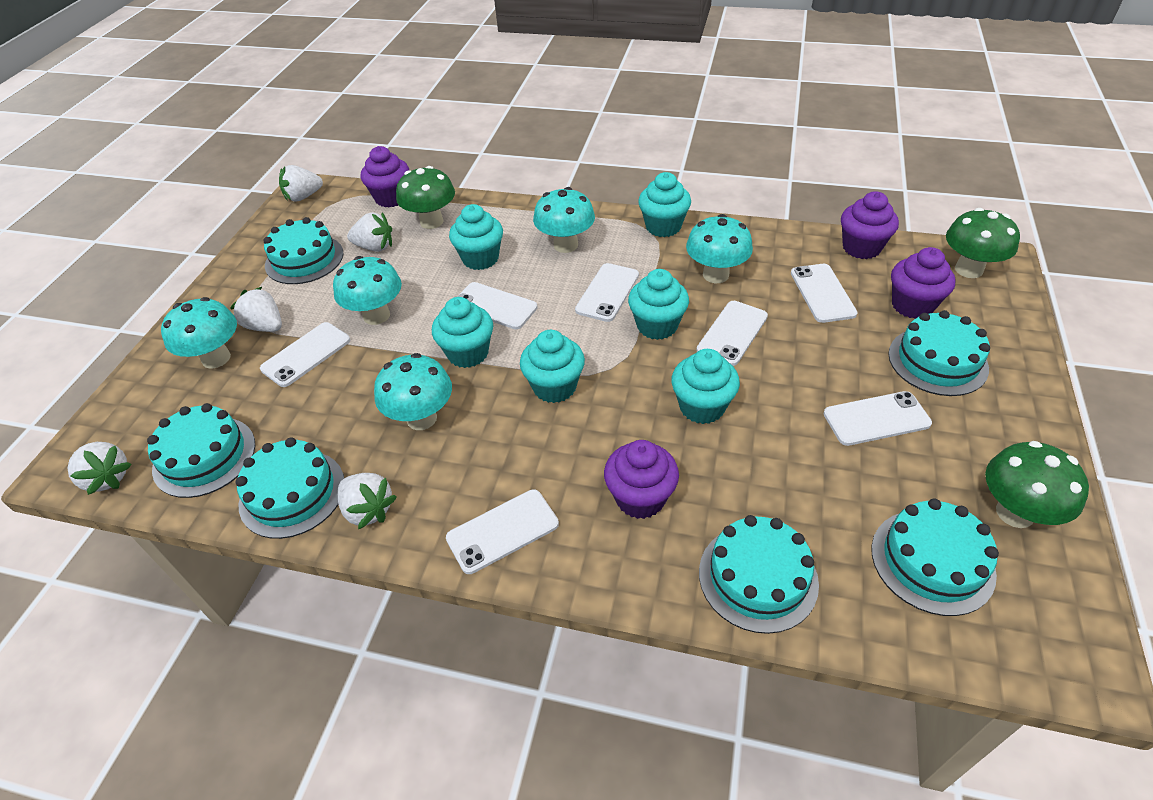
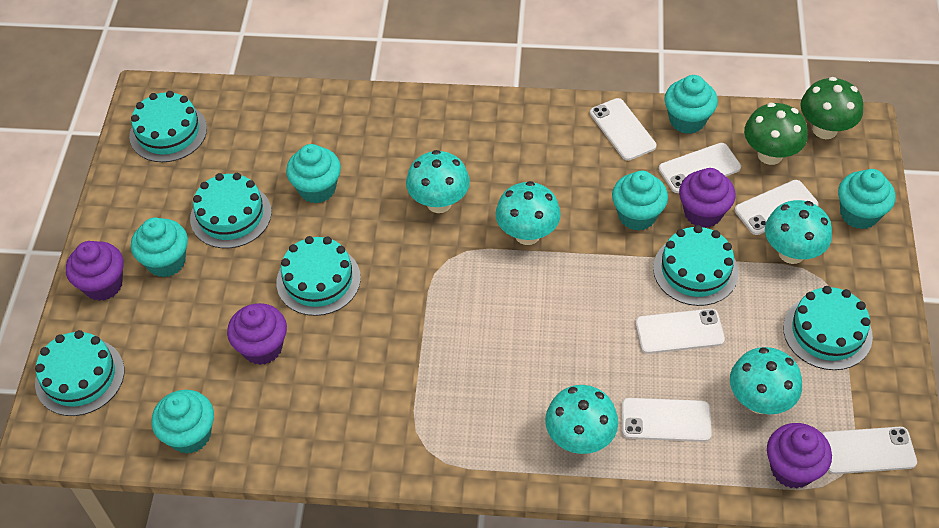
green mushroom: [396,166,455,229] [946,208,1020,278] [985,441,1089,528] = 3 -> [744,103,808,165] [800,77,863,139] = 2
white phone: [260,322,350,387] [446,489,559,574] [457,282,538,329] [575,263,639,322] [697,301,768,366] [791,264,858,323] [824,391,932,446] = 7 -> [590,98,657,161] [622,398,712,442] [635,309,725,354] [659,143,741,193] [735,180,819,235] [822,427,917,474] = 6
white strawberry: [68,442,132,495] [230,287,282,332] [279,165,323,202] [338,473,397,529] [347,212,392,252] = 5 -> none = 0

